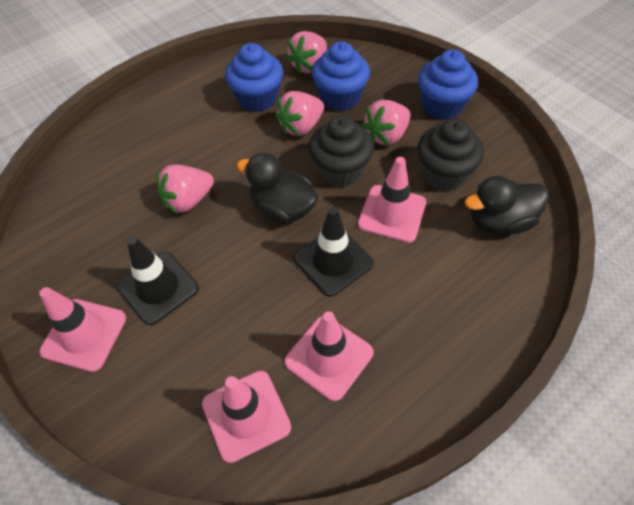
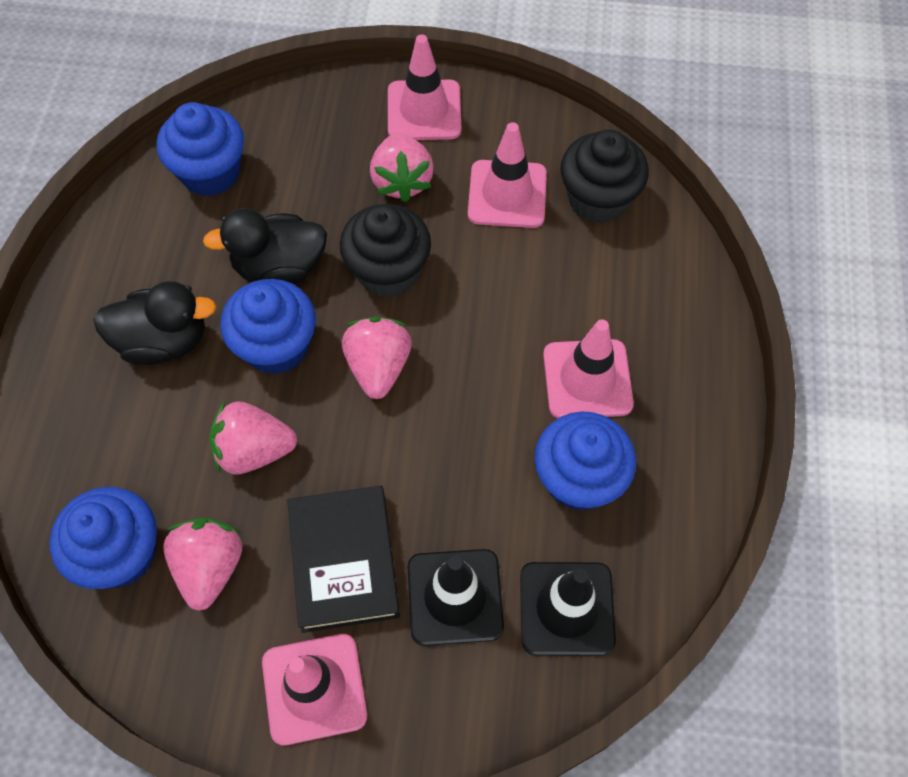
black book: none = 0 -> [287,486,400,633] = 1
blue cupcake: [225,43,283,112] [312,42,370,111] [418,50,478,120] = 3 -> [50,487,157,589] [157,102,244,196] [220,279,316,374] [535,411,636,511] = 4

